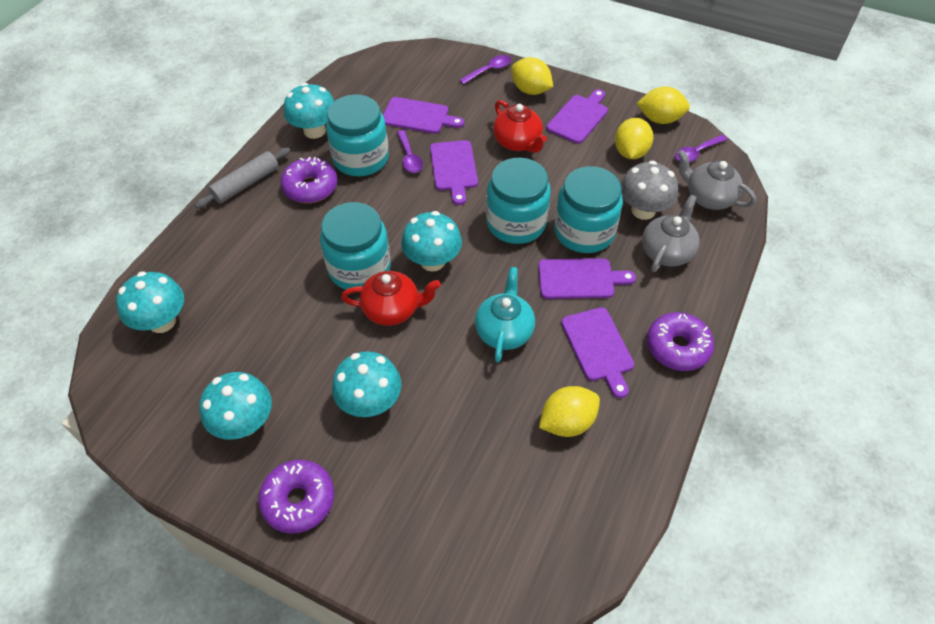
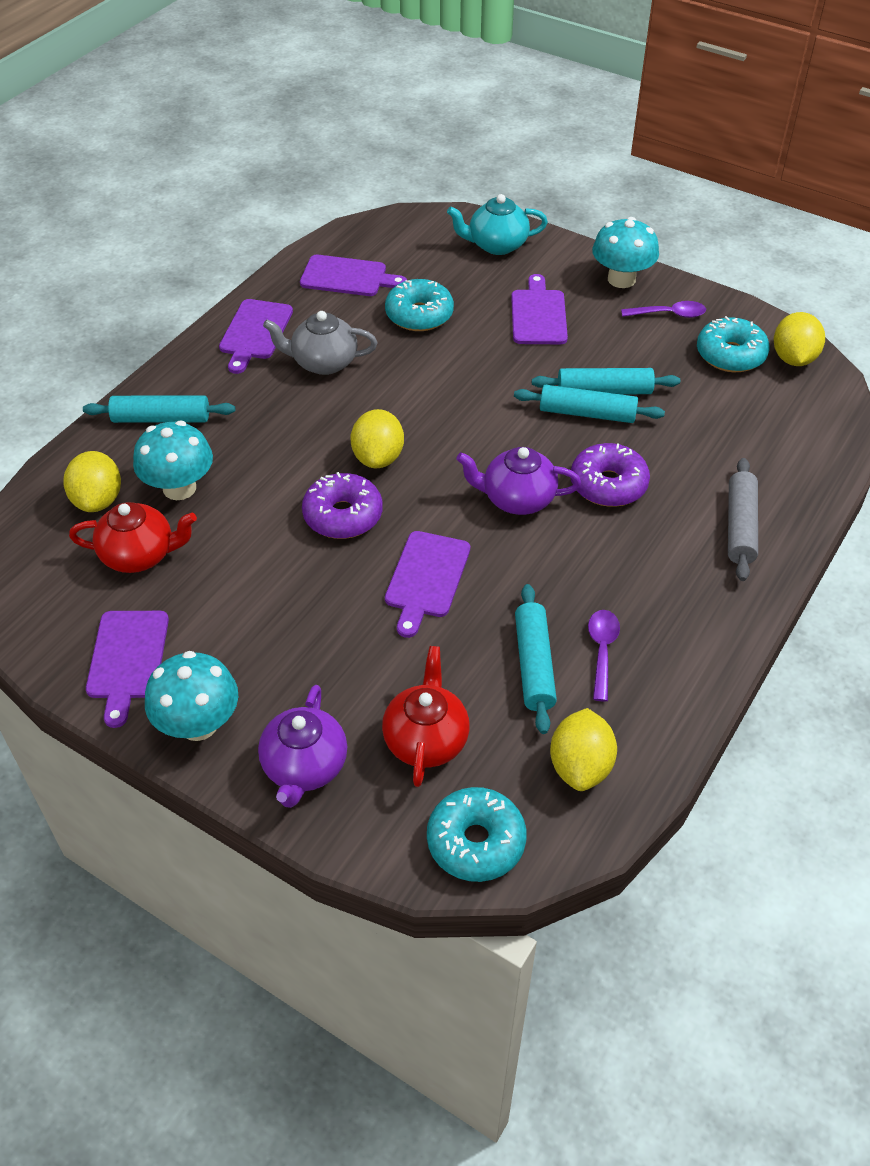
grey mushroom: [621,161,678,220] = 1 -> none = 0
grey teapot: [642,195,700,272] [677,150,756,210] = 2 -> [263,311,377,375] = 1
purple donut: [258,460,334,534] [281,157,338,203] [647,312,714,371] = 3 -> [302,472,383,539] [571,443,650,507] = 2
purple spoon: [397,130,423,173] [460,55,511,84] [675,135,728,162] = 3 -> [588,610,620,701] [621,301,706,318] = 2
purple teapot: none = 0 -> [258,685,347,808] [456,447,581,515] = 2
turquoise donut: none = 0 -> [385,279,454,331] [427,787,527,882] [697,316,770,372] = 3
turquoise jar: [320,202,391,290] [326,94,389,176] [486,158,551,244] [554,166,623,253] = 4 -> none = 0
turquoise mushroom: [116,272,184,333] [199,372,272,440] [284,83,334,139] [332,351,401,417] [401,211,462,272] = 5 -> [133,421,213,500] [145,651,238,741] [592,217,659,288] = 3
turquoise rolling pin: none = 0 -> [83,395,235,423] [514,385,665,423] [515,584,557,734] [532,368,680,394] = 4

